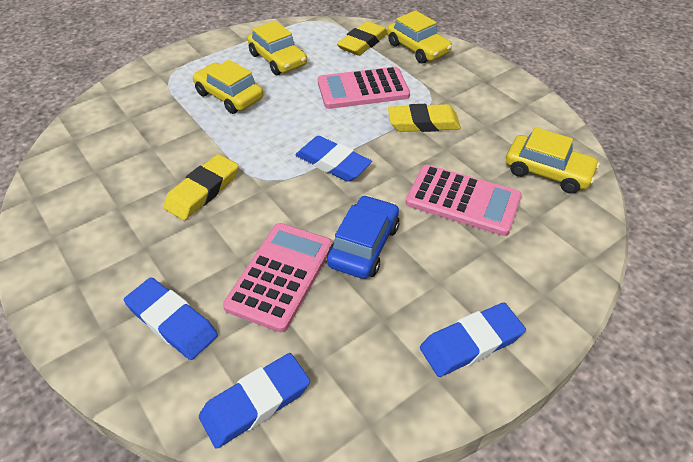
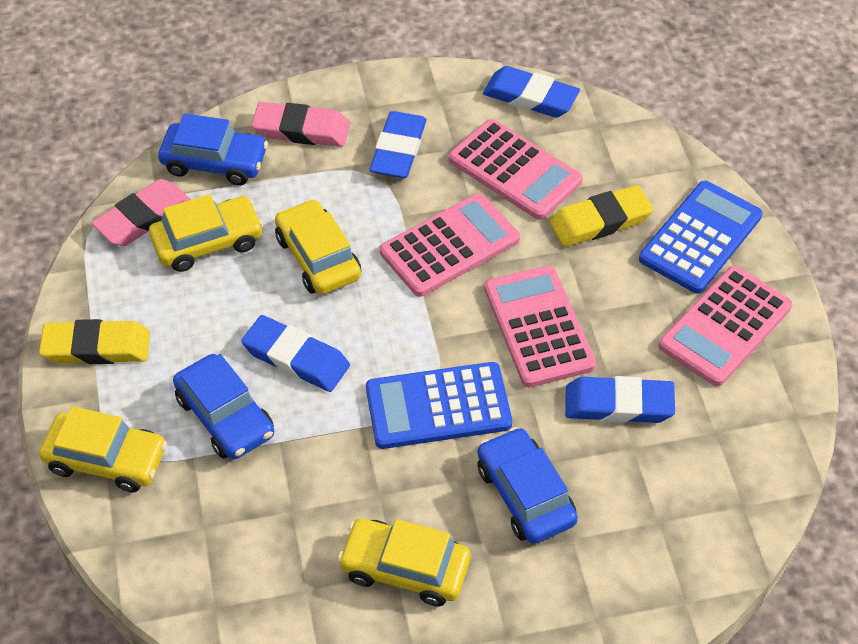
blue calculator: none = 0 -> [366,362,512,449] [639,181,763,293] = 2
blue car: [327,195,400,279] = 1 -> [158,114,268,185] [173,354,274,459] [477,427,578,544] = 3
pink calculator: [223,223,333,332] [318,67,410,109] [406,165,522,236] = 3 -> [380,193,520,297] [449,119,583,220] [484,265,596,387] [659,266,792,386] = 4
pink eraser: none = 0 -> [92,179,191,246] [251,102,350,147] = 2
yellow eraser: [164,154,238,220] [337,21,388,56] [388,104,461,132] = 3 -> [39,319,150,364] [550,185,654,247] = 2

